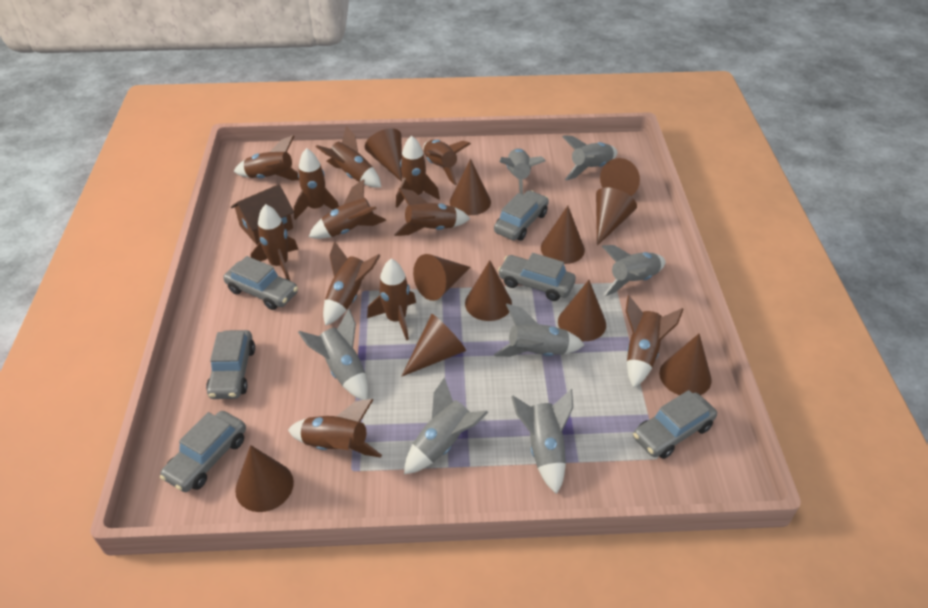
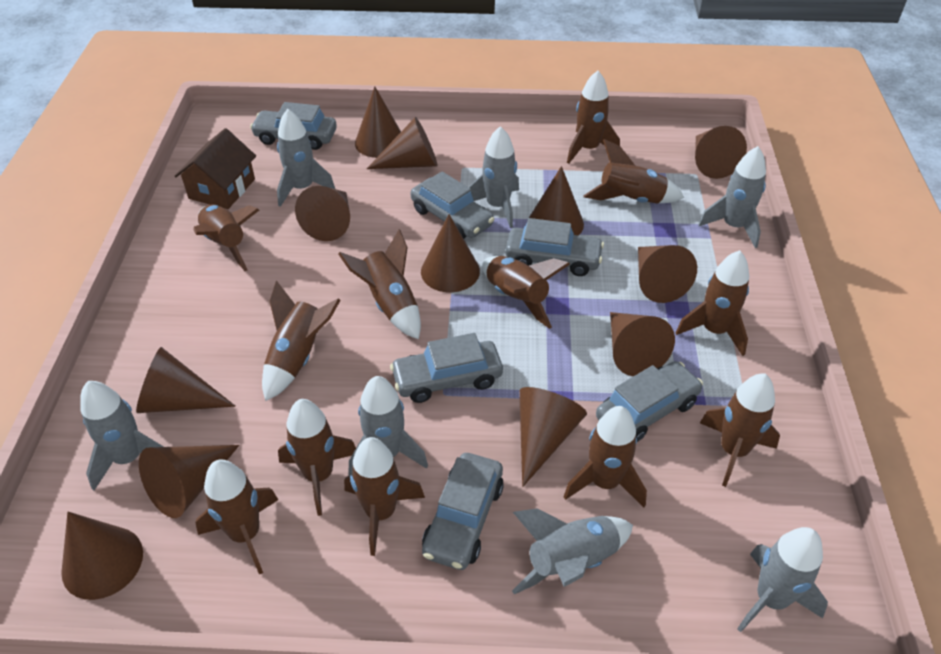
brown cone: [235,445,294,512] [365,128,402,182] [402,314,466,376] [413,254,470,301] [450,159,491,215] [465,260,512,321] [541,206,585,264] [558,280,606,341] [596,188,637,246] [600,158,640,196] [659,334,712,395] = 11 -> [61,512,143,600] [136,347,236,413] [139,445,240,518] [295,186,350,241] [355,86,401,158] [367,117,437,169] [421,214,480,292] [519,387,587,487] [529,166,584,235] [610,312,675,376] [638,245,697,303] [695,126,747,179] = 12

